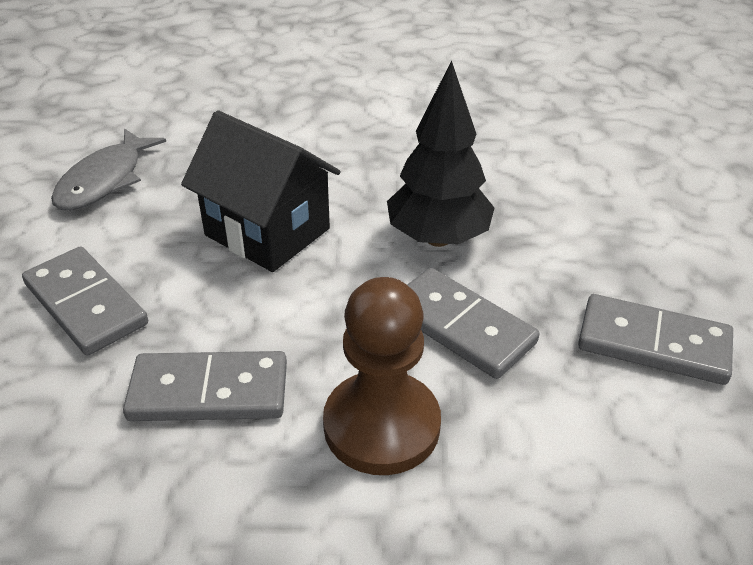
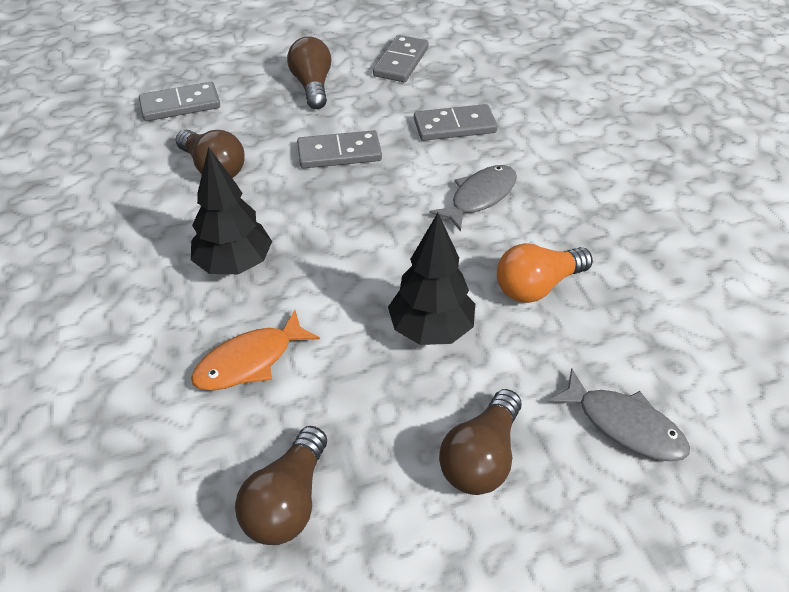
black house: [181,110,340,272] = 1 -> none = 0
black tree: [387,61,494,247] = 1 -> [191,147,272,274] [388,213,475,345] = 2
brown light bulb: none = 0 -> [176,130,245,178] [235,426,327,545] [287,36,331,109] [439,389,521,495] = 4
brown pawn: [323,277,441,475] = 1 -> none = 0
grey fish: [51,129,166,210] = 1 -> [429,165,517,232] [547,368,690,461] = 2
orange fish: none = 0 -> [191,310,320,390] = 1
orange light bulb: none = 0 -> [497,243,593,303] = 1

